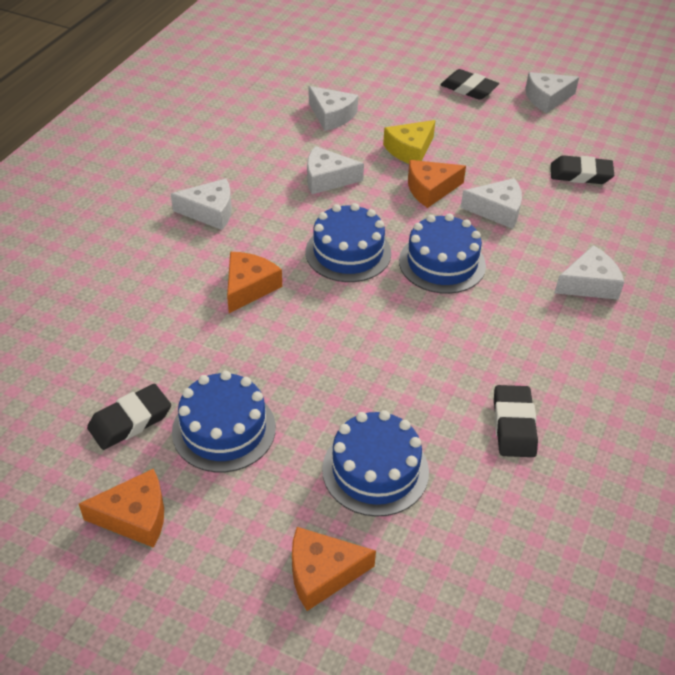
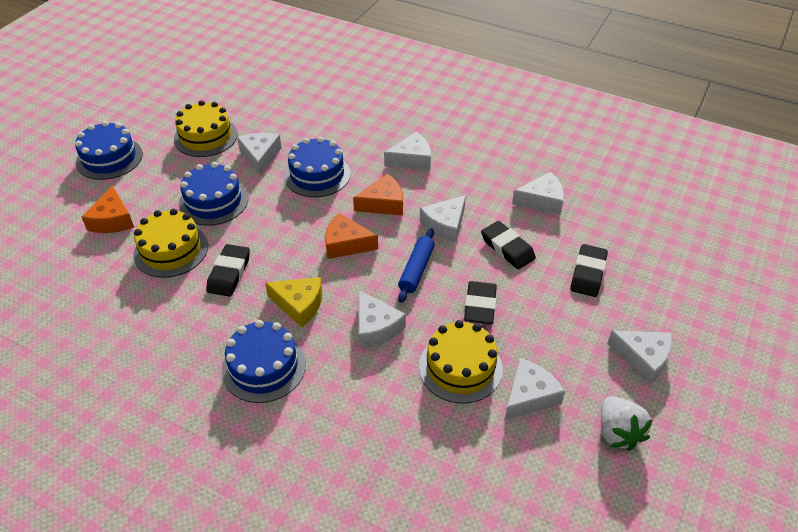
blue rolling pin: none = 0 -> [398,228,435,303] = 1
orange cheese: [79,469,164,548] [227,252,282,313] [292,527,376,611] [408,160,466,208] = 4 -> [82,185,134,233] [325,213,378,259] [353,174,403,215] = 3
white cheese: [171,179,232,230] [307,146,364,194] [309,86,358,131] [461,178,522,229] [525,72,579,113] [555,245,624,300] = 6 -> [237,133,281,176] [358,290,406,348] [384,132,431,171] [420,195,466,243] [504,358,565,421] [512,172,564,215] [607,330,672,384] = 7
white strawberry: none = 0 -> [601,396,653,451] = 1
yellow cake: none = 0 -> [133,209,208,278] [174,100,238,157] [419,320,503,403] = 3

